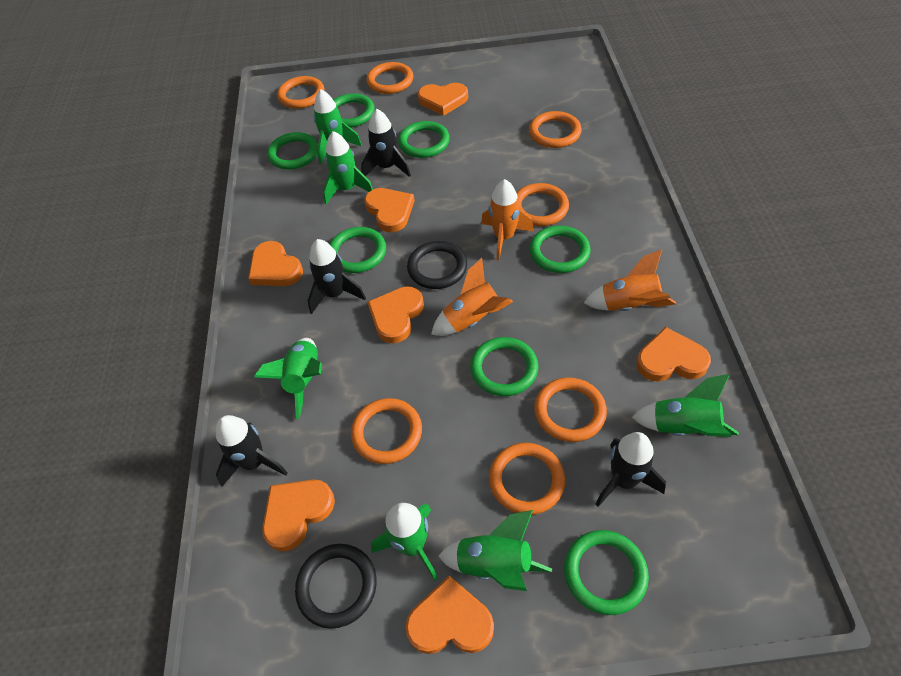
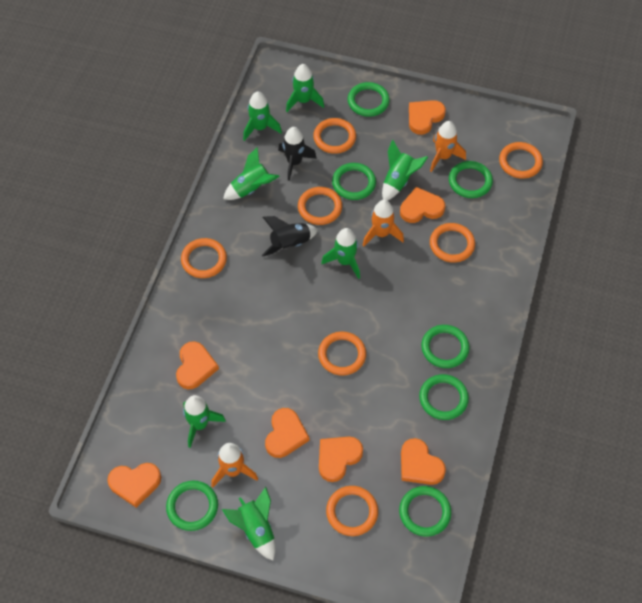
black ring: [295,544,377,629] [407,241,467,289] = 2 -> none = 0
black rocket: [216,415,288,486] [308,239,366,314] [361,109,411,177] [595,432,666,507] = 4 -> [262,216,318,256] [278,127,317,181] = 2
green rocket: [254,338,322,419] [314,89,362,164] [323,131,373,204] [371,503,438,580] [438,510,552,591] [632,374,739,437] = 6 -> [183,395,226,448] [222,487,275,560] [223,147,280,200] [243,91,282,141] [286,64,324,112] [321,228,360,279] [382,140,428,200] = 7

